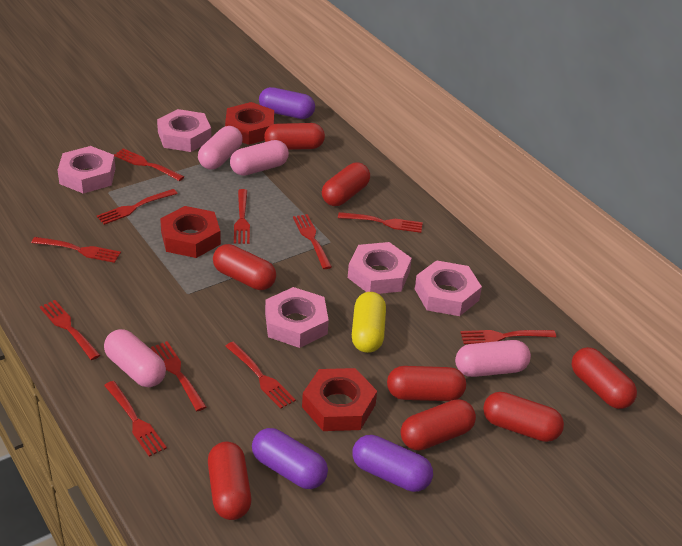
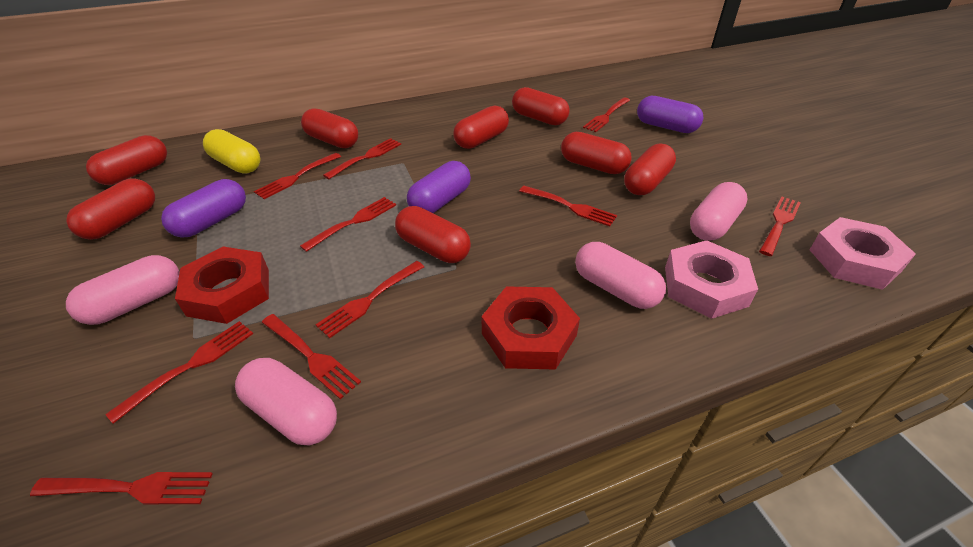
pink nut: [57,146,116,194] [157,109,211,152] [265,287,329,348] [348,242,412,294] [415,260,482,316] = 5 -> [665,240,758,319] [810,217,916,290] = 2
red fork: [31,237,121,263] [40,300,100,360] [97,189,178,225] [104,381,167,457] [114,148,184,181] [151,341,206,411] [225,342,296,409] [234,189,250,244] [293,214,332,269] [338,212,423,233] [460,330,556,344] = 11 -> [30,472,213,504] [105,321,253,424] [254,153,341,199] [261,314,361,399] [300,197,396,252] [315,261,424,338] [323,138,401,179] [519,186,617,227] [583,97,630,132] [759,196,801,256] = 10
red nut: [160,206,221,258] [225,102,274,145] [302,368,377,431] = 3 -> [175,247,269,324] [481,286,580,370] = 2

